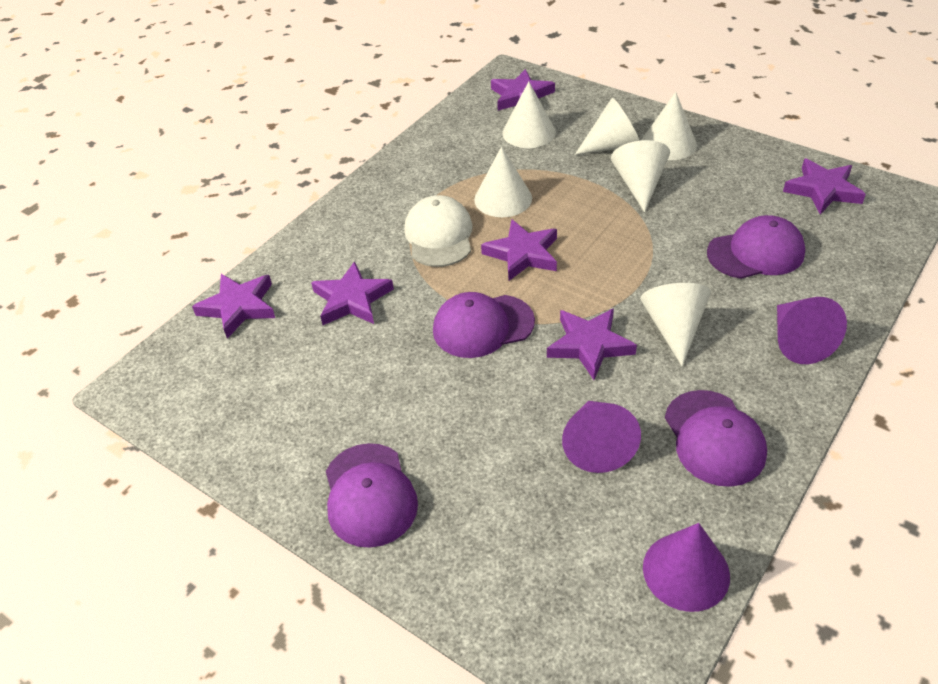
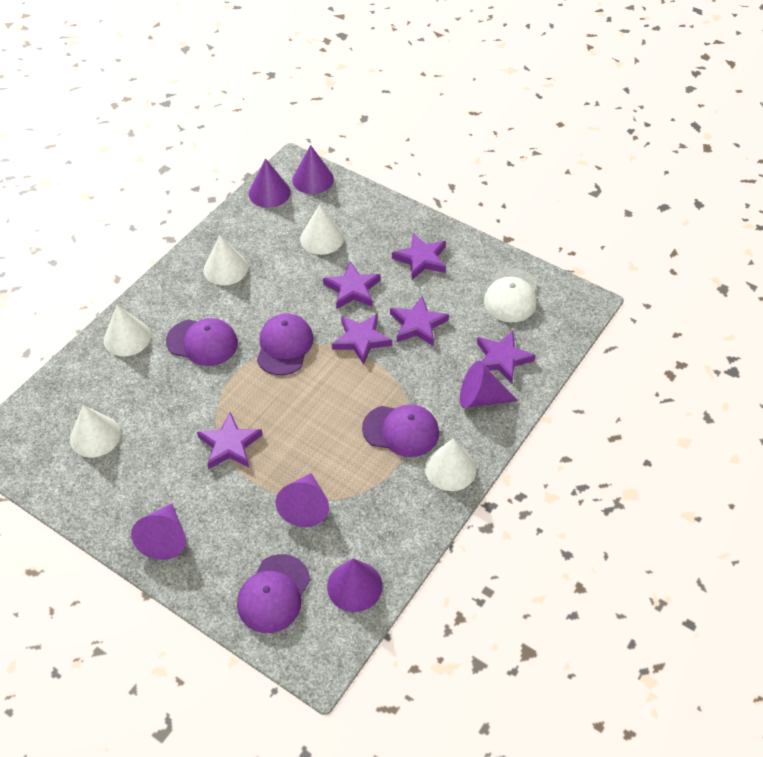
purple cone: [562,401,641,473] [643,523,730,612] [777,297,847,364] = 3 -> [131,503,186,560] [249,158,291,208] [276,473,329,527] [292,145,334,194] [327,558,383,612] [460,361,518,408] = 6
white cone: [474,147,532,217] [502,81,556,148] [575,98,640,155] [611,140,670,212] [640,283,711,367] [642,92,697,160] = 6 -> [70,405,121,458] [104,305,151,356] [203,235,248,285] [300,204,344,255] [425,438,476,491] = 5

